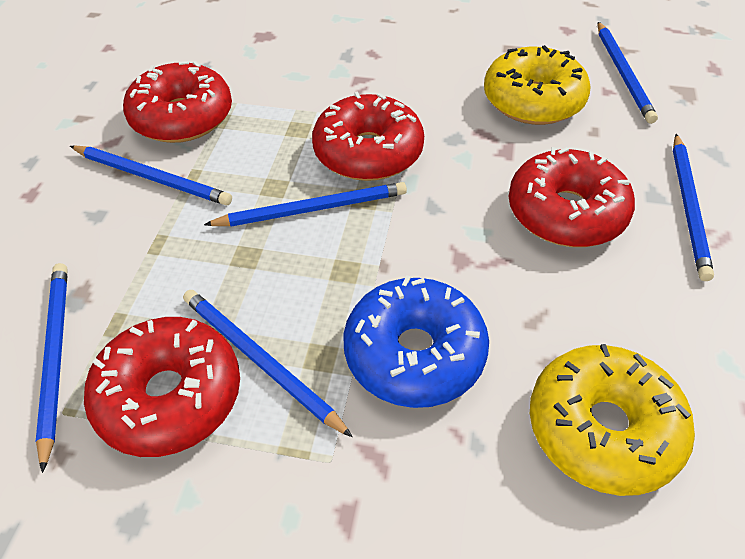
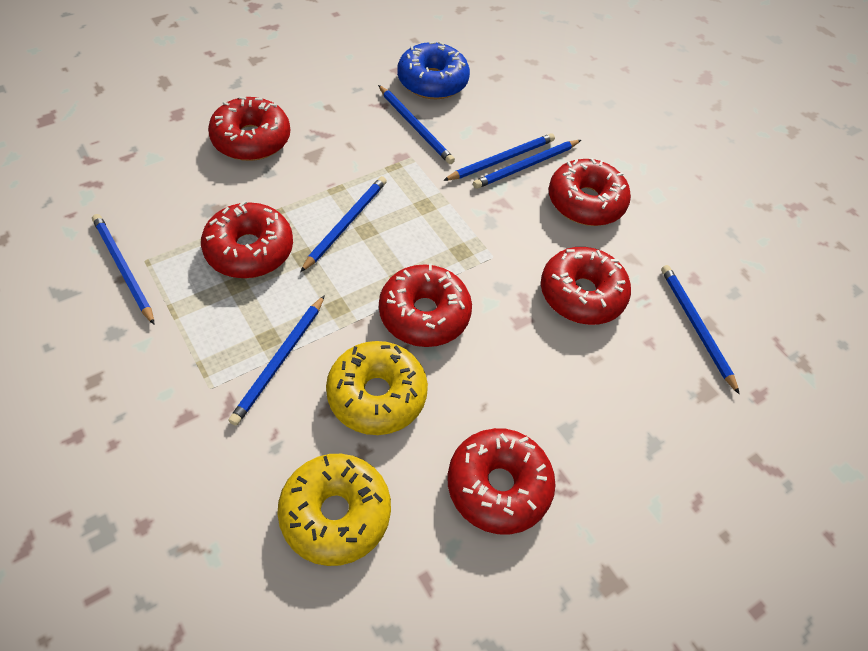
blue pencil: [36,263,68,473] [70,145,232,205] [183,290,353,437] [204,182,407,226] [598,22,658,124] [673,134,714,281] = 6 -> [92,214,155,325] [228,295,325,426] [300,176,387,272] [378,85,455,164] [443,133,555,181] [473,140,581,189] [661,265,740,394] = 7
red donut: [84,317,240,457] [123,61,232,143] [312,92,424,181] [509,147,635,247] = 4 -> [201,200,293,278] [208,96,290,161] [379,263,472,347] [448,428,556,535] [541,247,631,325] [549,158,631,226] = 6

